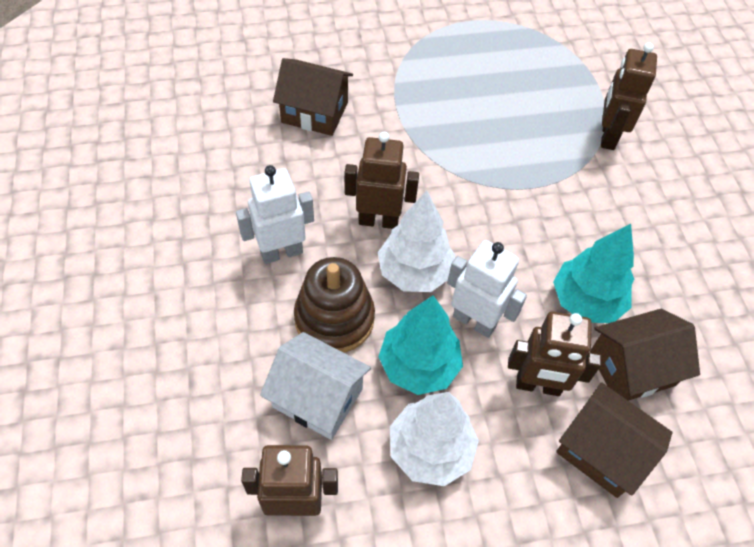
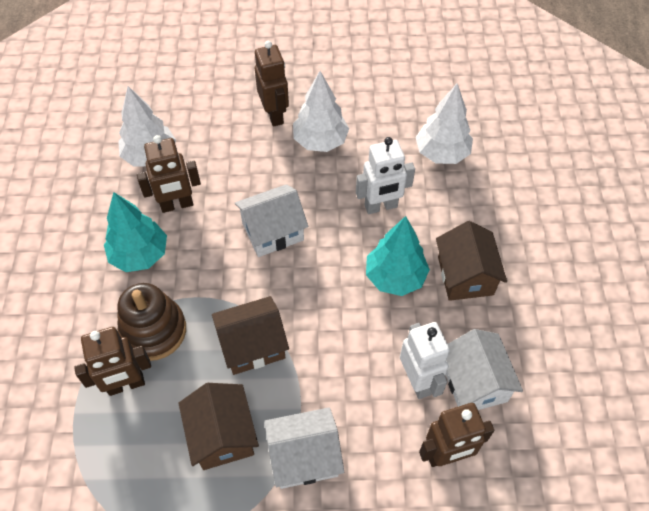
white house: [260,332,371,440] = 1 -> [235,184,308,257] [264,407,344,489] [446,329,523,410] = 3
white tree: [378,191,455,292] [390,392,479,486] = 2 -> [118,86,176,167] [293,71,349,152] [415,84,473,164] = 3

